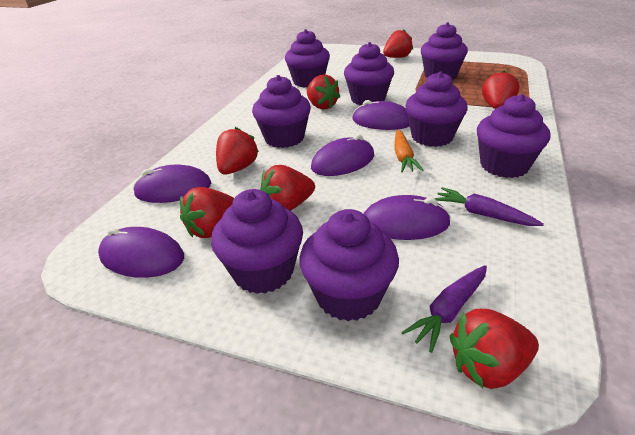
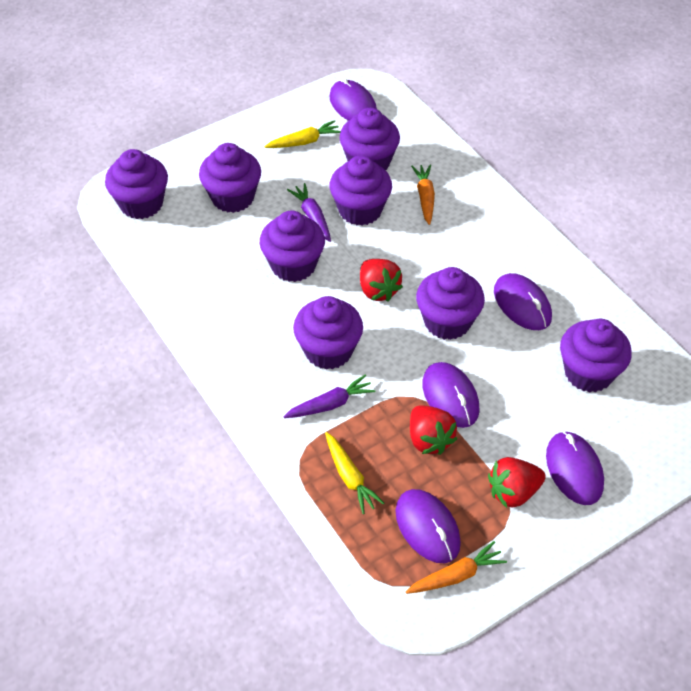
orange carrot: [395,130,424,172] = 1 -> [406,541,507,594] [411,165,435,225] = 2
red strawberry: [180,187,234,238] [216,127,259,175] [260,165,315,211] [307,75,340,110] [383,29,413,58] [450,309,539,389] [482,70,520,109] = 7 -> [360,259,403,302] [410,406,457,455] [488,457,546,508] = 3
yellow carrot: none = 0 -> [264,120,341,148] [325,432,385,514] = 2

